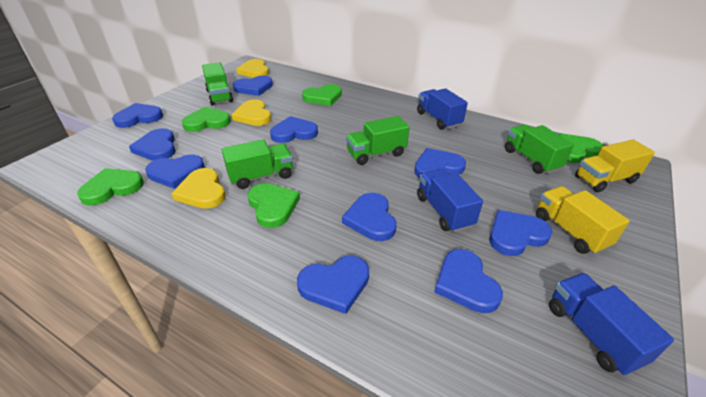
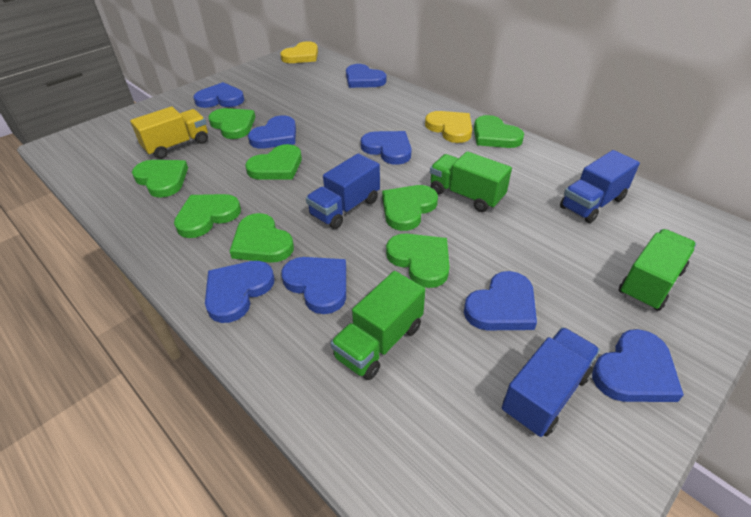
blue heart: [112,103,163,128] [129,128,176,161] [145,154,205,189] [233,75,273,96] [270,116,318,143] [297,256,369,314] [342,193,397,241] [414,148,466,177] [434,249,503,313] [489,210,552,256] = 10 -> [193,82,244,108] [205,261,275,323] [248,115,296,149] [282,257,346,314] [346,64,386,88] [361,131,412,165] [464,271,537,330] [592,329,684,402] = 8
green heart: [77,168,144,205] [182,107,231,132] [248,183,300,228] [302,84,342,106] [559,133,603,163] = 5 -> [132,160,188,198] [174,194,241,238] [208,108,255,139] [230,213,294,263] [245,144,302,180] [382,185,438,231] [386,234,450,288] [474,115,524,148] = 8
green truck: [202,62,233,106] [222,139,293,189] [346,116,409,165] [505,124,574,174] = 4 -> [330,271,425,380] [430,151,512,212] [618,229,696,311] = 3
yellow heart: [171,168,226,209] [231,99,271,126] [237,59,269,78] = 3 -> [280,41,318,63] [425,111,472,143] = 2
yellow truck: [536,186,630,255] [575,139,655,192] = 2 -> [130,106,208,159] = 1

